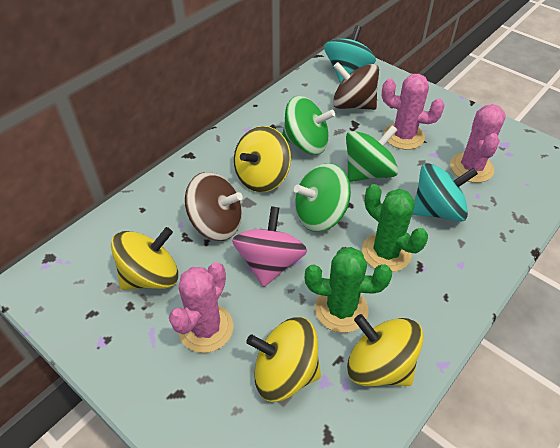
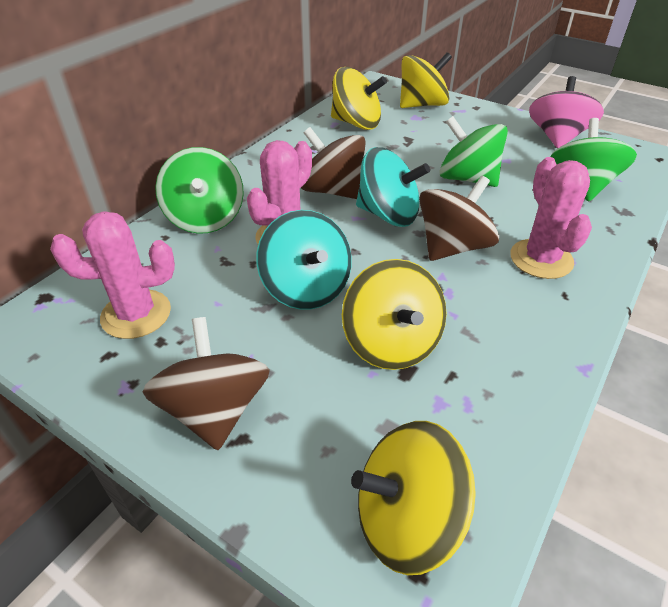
brown spinning top: [185,172,243,241] [333,62,379,110] = 2 -> [143,317,270,450] [301,127,366,199] [419,176,499,261] = 3
green cactus: [305,247,392,333] [362,184,428,272] = 2 -> none = 0

